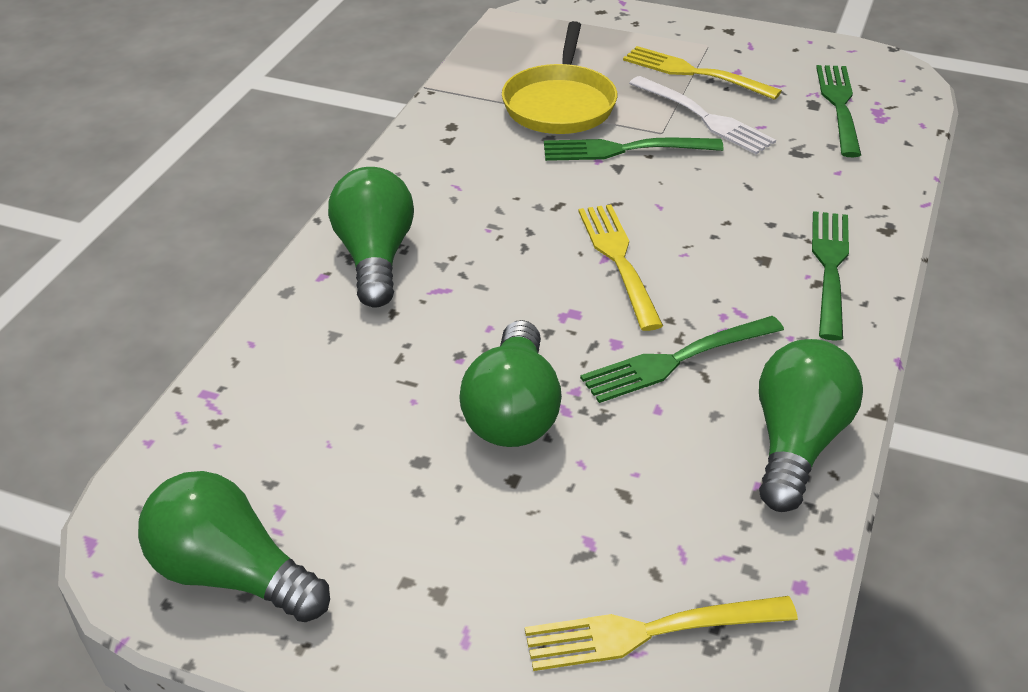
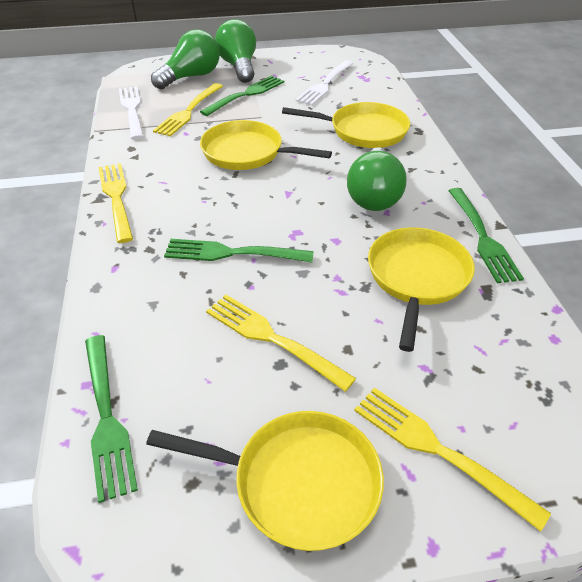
green light bulb: [138,471,330,622] [328,167,414,308] [459,320,562,447] [759,339,863,512] = 4 -> [151,29,220,89] [215,19,256,83] [347,147,407,211] = 3
white fork: [629,76,776,154] = 1 -> [119,86,144,140] [296,60,354,105] = 2
yellow fork: [525,596,798,671] [578,204,663,331] [623,46,782,100] = 3 -> [98,163,133,243] [153,83,223,136] [206,295,356,392] [354,388,551,532] = 4
yellow pan: [502,21,617,134] = 1 -> [146,411,384,551] [200,120,332,170] [282,102,410,148] [368,227,475,352] = 4

